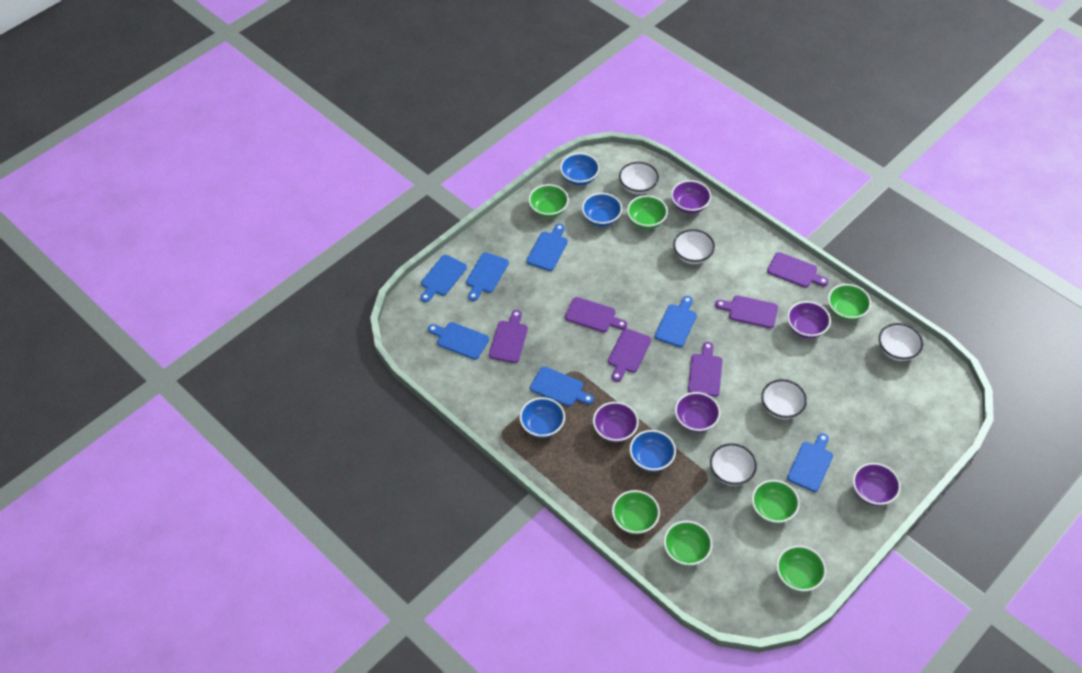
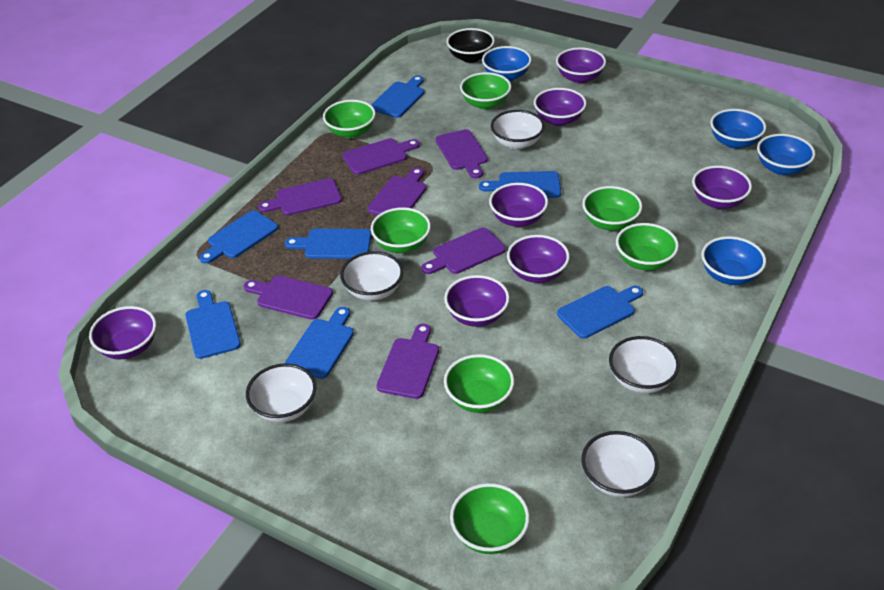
black bowl: none = 0 -> [446,28,495,63] = 1
purple bowl: [593,402,639,443] [671,180,711,214] [675,392,720,433] [787,301,831,338] [853,463,901,506] = 5 -> [89,306,156,359] [444,275,510,327] [489,183,548,227] [507,235,570,283] [534,88,587,126] [556,47,606,83] [692,166,752,209] = 7
purple cutting board: [489,310,528,363] [565,297,627,332] [608,329,651,382] [688,342,722,397] [715,295,778,328] [767,252,829,288] = 6 -> [244,275,333,320] [258,178,342,216] [342,138,420,175] [367,168,427,215] [377,324,439,399] [422,228,506,274] [436,129,488,179] = 7

